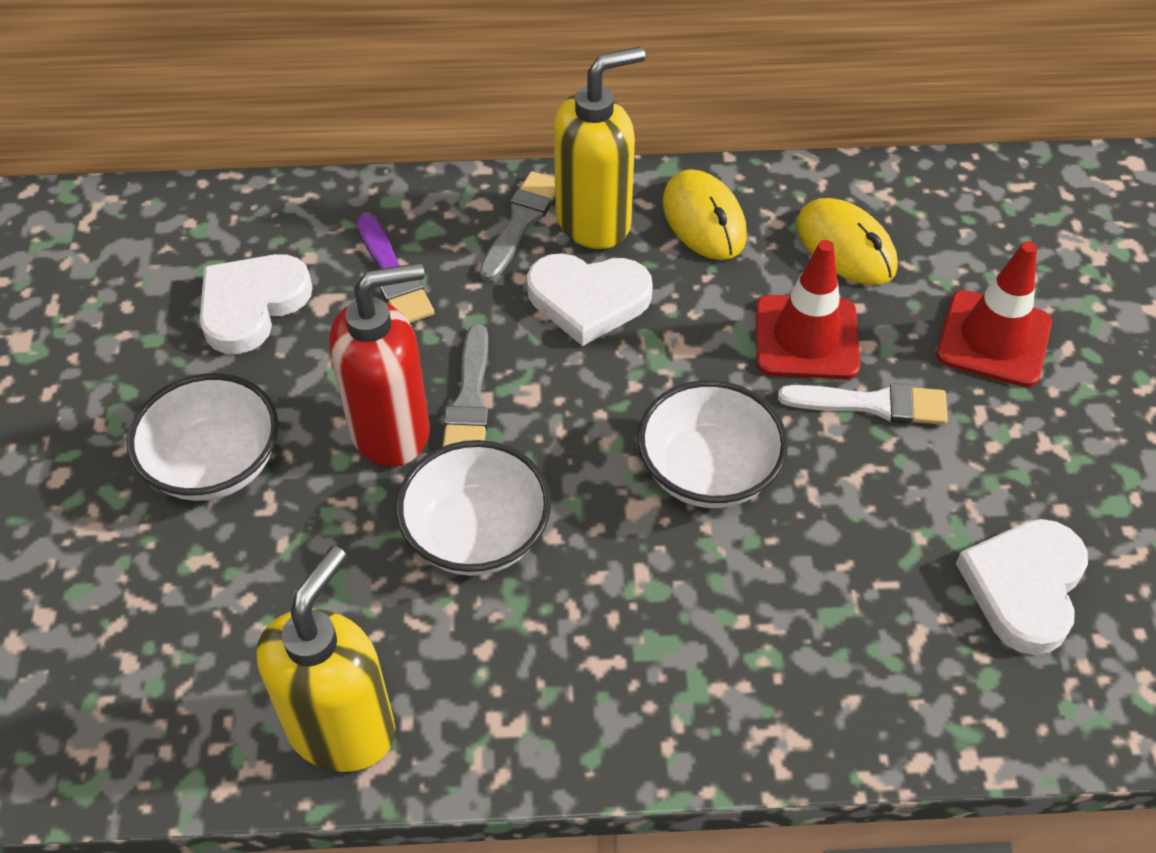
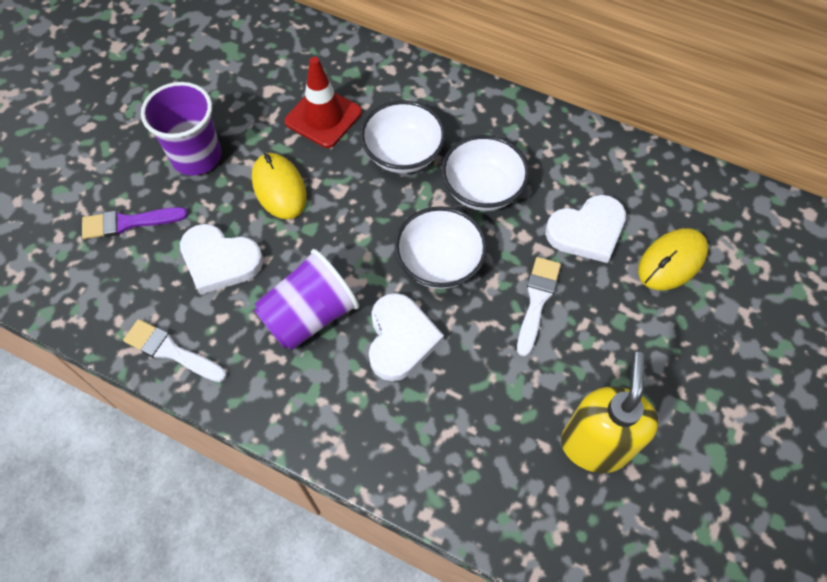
grey brush: [442,324,489,447] [479,171,555,282] = 2 -> none = 0
purple cup: none = 0 -> [141,82,221,176] [254,249,359,351] = 2
red soap dispenser: [329,262,430,467] = 1 -> none = 0
red traffic cone: [756,240,860,379] [936,241,1052,387] = 2 -> [284,57,362,148] = 1
white brush: [778,383,948,425] = 1 -> [123,319,227,382] [517,257,561,356] = 2
yellow soap dispenser: [256,546,395,772] [554,46,646,249] = 2 -> [561,352,659,473] = 1

